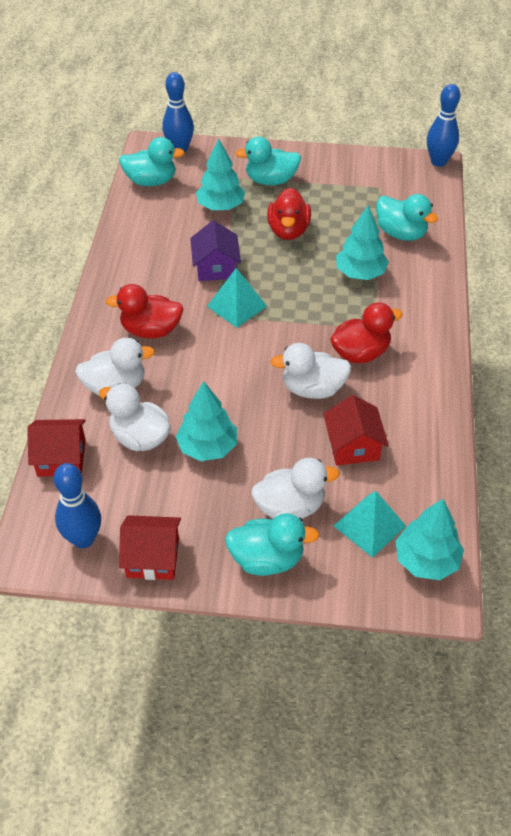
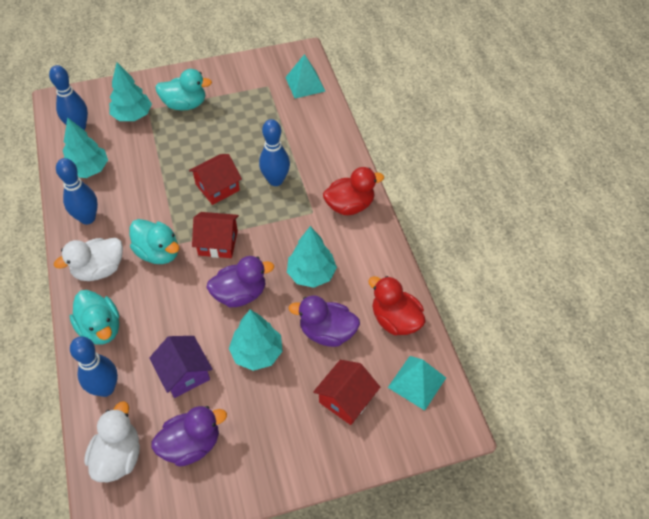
blue bowling pin: [53,463,101,548] [162,72,194,153] [427,84,460,167] = 3 -> [49,65,88,130] [56,158,98,225] [70,336,118,397] [259,119,290,186] = 4
purple duck: none = 0 -> [151,406,227,467] [206,256,274,307] [289,296,360,347] = 3
red duck: [106,284,183,339] [267,188,311,240] [330,303,403,363] = 3 -> [323,167,384,215] [368,276,426,336] = 2
turquoise duck: [119,137,185,186] [225,513,319,576] [235,137,301,185] [376,194,438,241] = 4 -> [69,290,119,345] [130,219,179,264] [155,69,212,110] = 3
white duck: [75,338,155,396] [99,383,171,451] [251,458,340,519] [270,343,351,399] = 4 -> [54,238,123,281] [84,401,140,482] = 2

